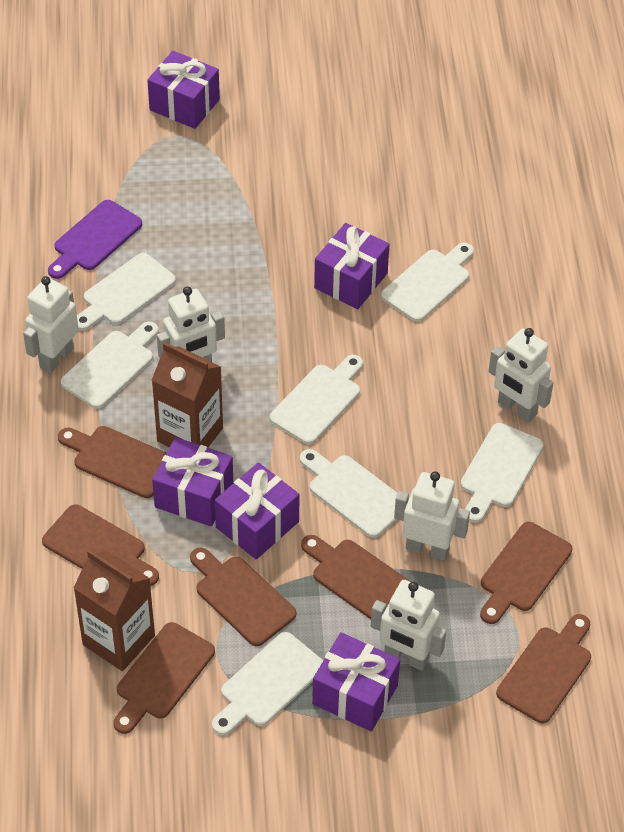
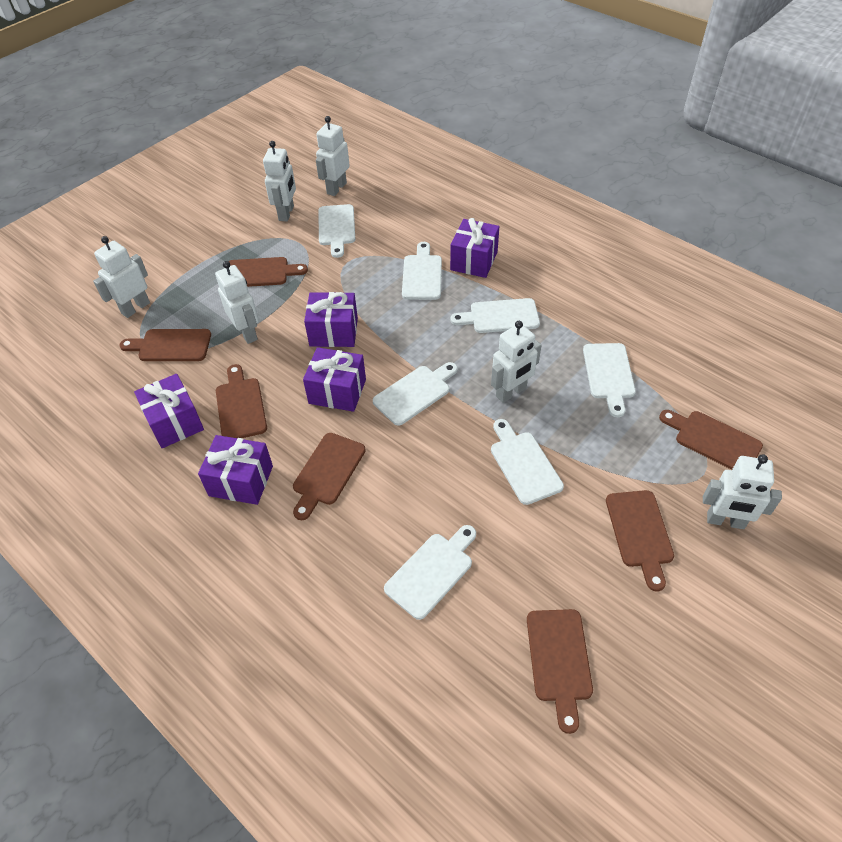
brown carton: [73,550,155,671] [152,342,223,448] = 2 -> none = 0
purple cutting board: [48,200,142,279] = 1 -> none = 0
white robot: [23,276,79,373] [157,286,225,362] [371,580,446,671] [394,471,470,561] [488,328,554,423] = 5 -> [93,236,150,318] [215,261,259,344] [263,141,296,221] [316,116,350,196] [491,321,541,403] [703,454,782,529] = 6

